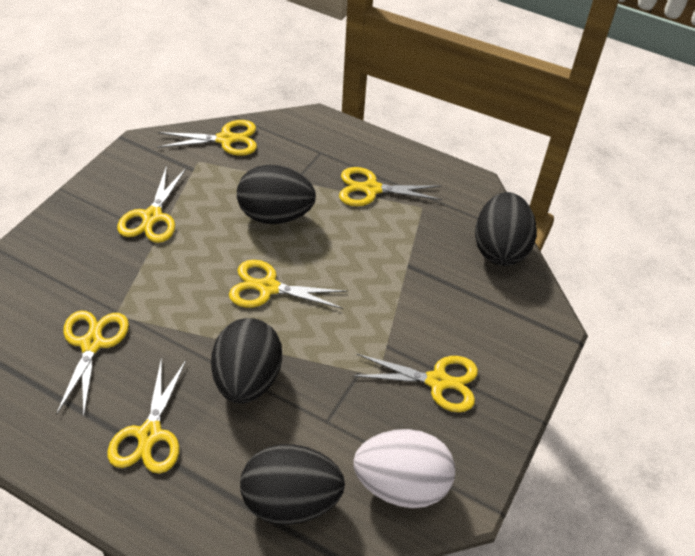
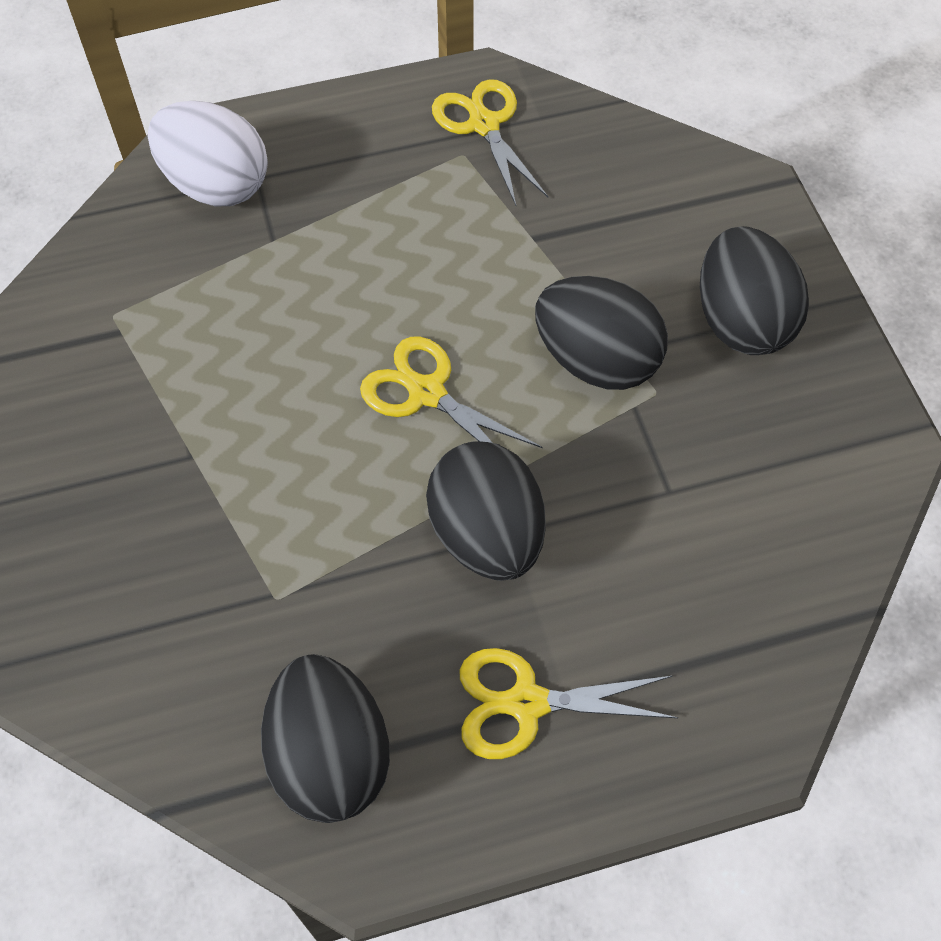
yellow scissors: [56,311,129,417] [107,357,186,474] [117,165,187,243] [157,120,257,156] [229,260,348,309] [339,167,442,206] [352,354,478,412] = 7 -> [360,336,543,448] [432,80,548,206] [459,648,678,759] = 3

